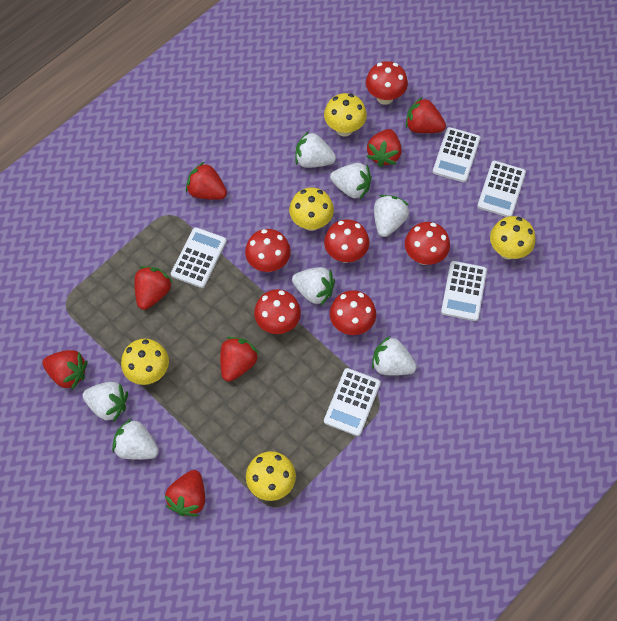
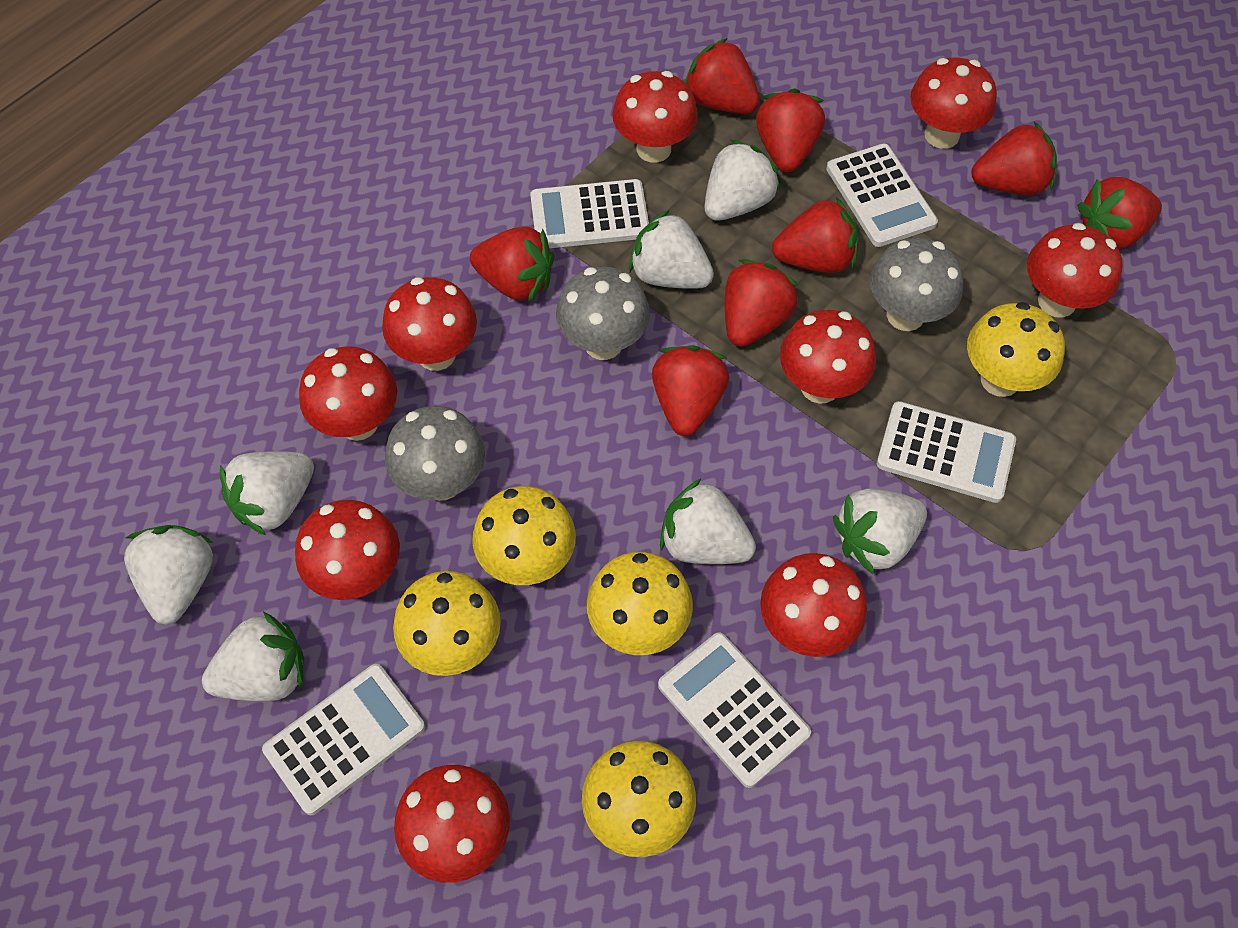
grey mushroom: none = 0 -> [385,406,485,501] [556,267,650,360] [870,238,964,331] = 3
red mushroom: [245,229,291,272] [254,289,301,334] [324,219,369,263] [330,290,376,335] [366,61,408,105] [405,222,450,265] = 6 -> [295,500,400,600] [299,347,397,441] [382,277,477,371] [394,765,510,883] [612,71,698,162] [760,553,867,657] [780,310,876,404] [910,57,997,149] [1027,223,1123,318] = 9
red strawberry: [43,350,87,390] [134,266,172,310] [165,470,205,516] [186,162,227,200] [220,337,259,382] [367,129,401,167] [406,97,446,133] = 7 -> [470,227,554,303] [652,345,729,436] [685,38,760,114] [725,259,799,347] [756,88,825,172] [772,197,858,273] [971,121,1057,195] [1077,177,1162,249] = 8

